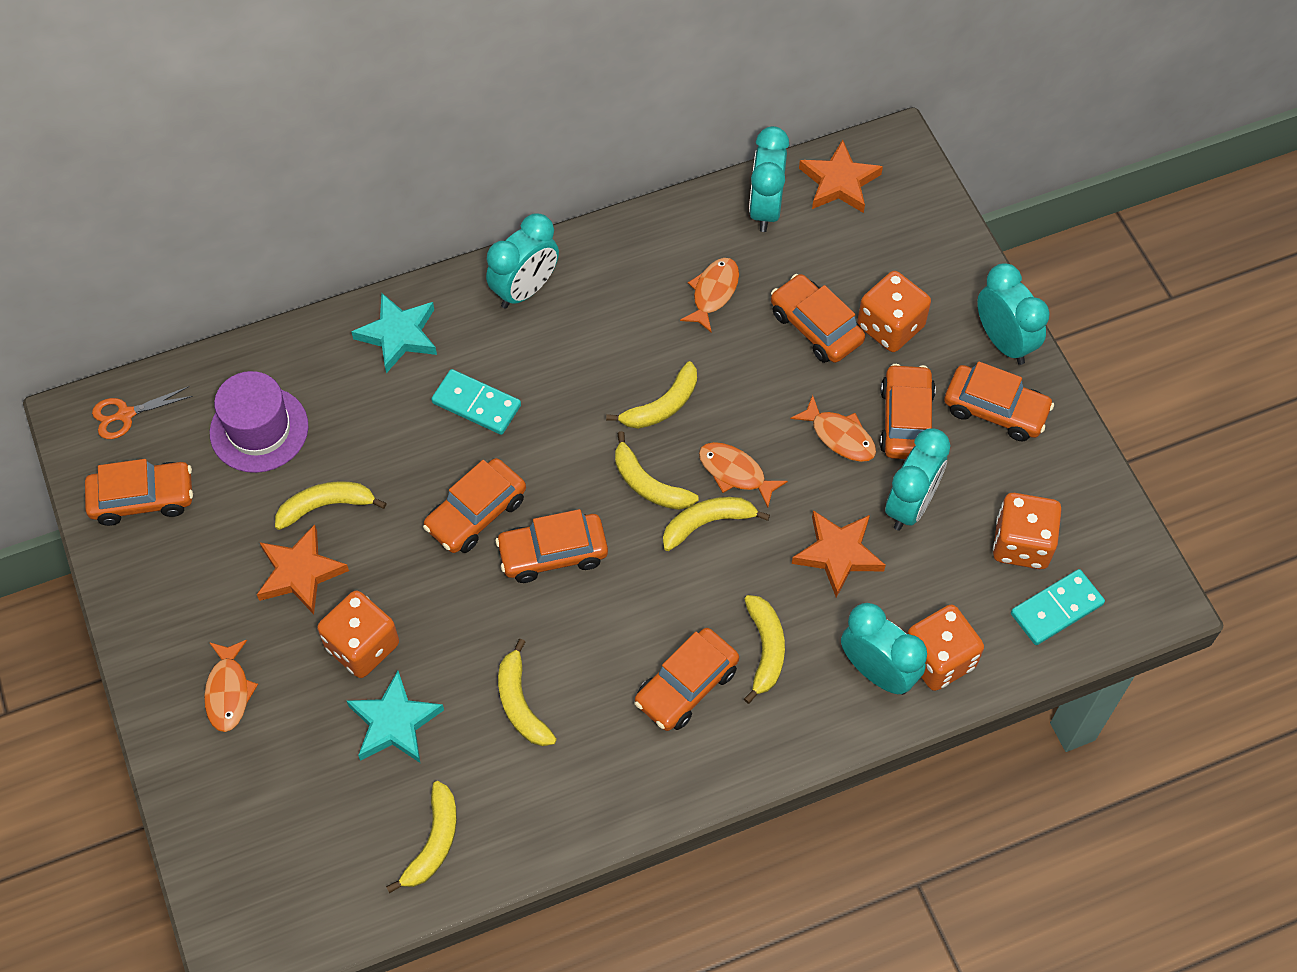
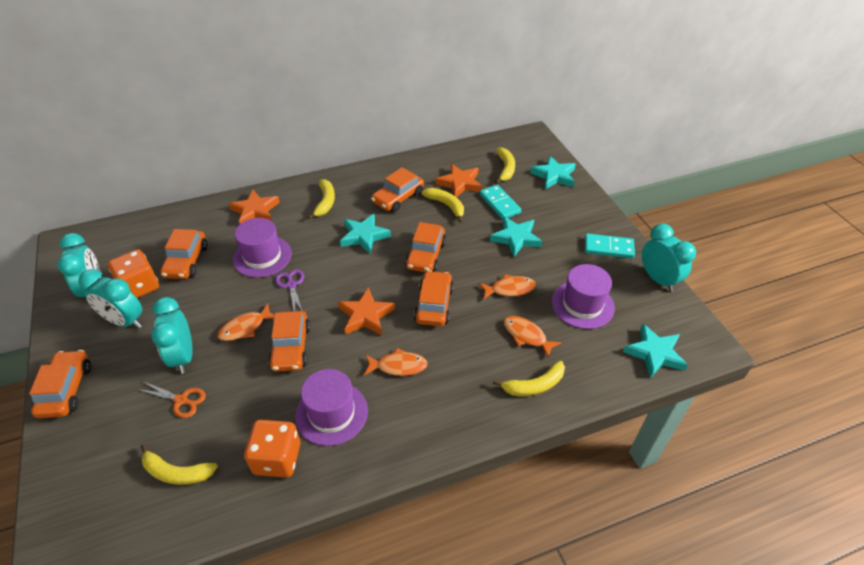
orange car: [85,459,193,526] [423,458,526,553] [495,509,608,583] [634,628,739,731] [771,274,865,363] [880,364,936,459] [944,361,1054,441] = 7 -> [29,350,91,418] [160,229,207,279] [268,311,310,372] [371,167,424,212] [405,222,446,272] [414,270,454,326] = 6
orange dice: [317,591,399,678] [857,271,931,352] [907,605,984,691] [993,493,1062,569] = 4 -> [108,249,159,298] [244,420,301,478] = 2
purple hat: [210,371,309,473] = 1 -> [233,218,292,278] [295,369,368,446] [552,264,615,329] = 3
purple scissors: none = 0 -> [275,269,304,311] = 1
turquoise clock: [486,213,559,309] [749,126,789,232] [841,603,927,695] [885,428,950,531] [977,263,1050,365] = 5 -> [57,233,101,297] [78,269,142,329] [151,297,193,374] [642,224,696,292] = 4
turquoise star: [347,671,444,763] [351,293,437,373] = 2 -> [340,214,391,254] [490,216,542,257] [530,156,576,189] [623,324,688,378] = 4
yellow banana: [275,481,387,530] [386,781,457,893] [498,639,557,746] [606,361,697,429] [615,431,699,510] [663,497,770,551] [744,595,785,704] = 7 -> [141,444,218,485] [308,179,335,219] [421,188,464,223] [493,361,565,396] [495,147,515,184] = 5

